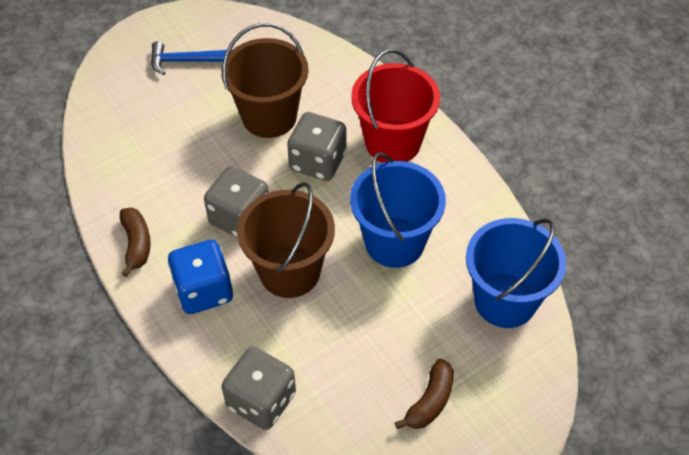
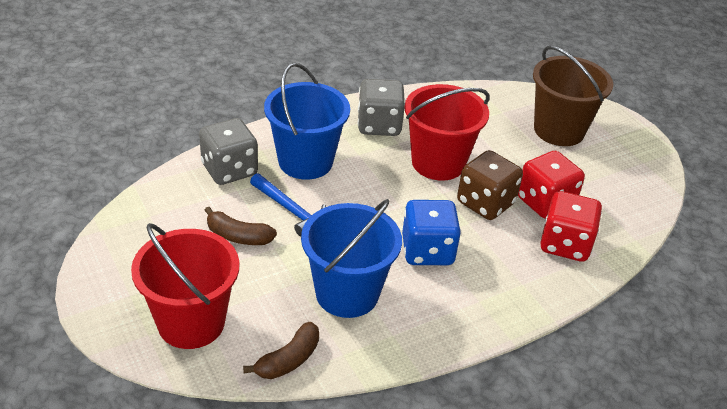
brown bucket: [221,23,308,138] [237,182,335,298] = 2 -> [533,46,613,146] = 1
brown dice: none = 0 -> [457,150,523,220] = 1
grey dice: [204,166,269,238] [221,347,296,430] [287,112,347,181] = 3 -> [199,118,258,185] [358,79,405,136] = 2
red bucket: [351,49,440,163] = 1 -> [131,223,239,349] [404,84,490,181] = 2
red dice: none = 0 -> [518,151,585,219] [540,191,602,262] = 2

